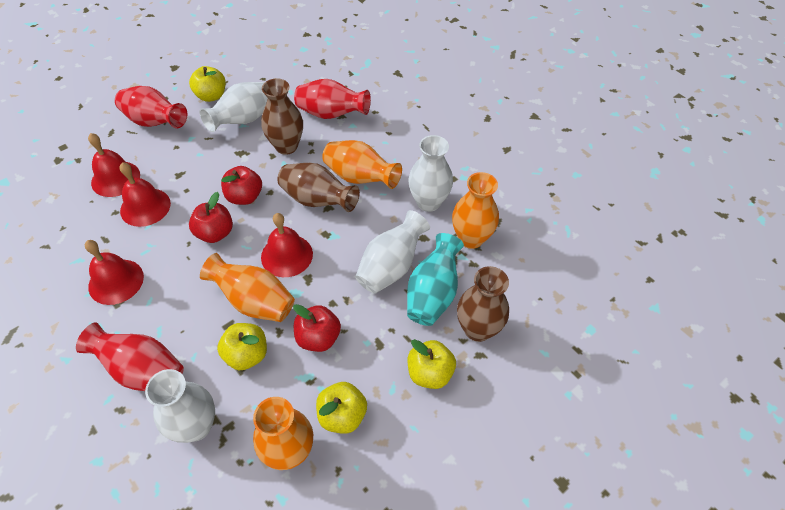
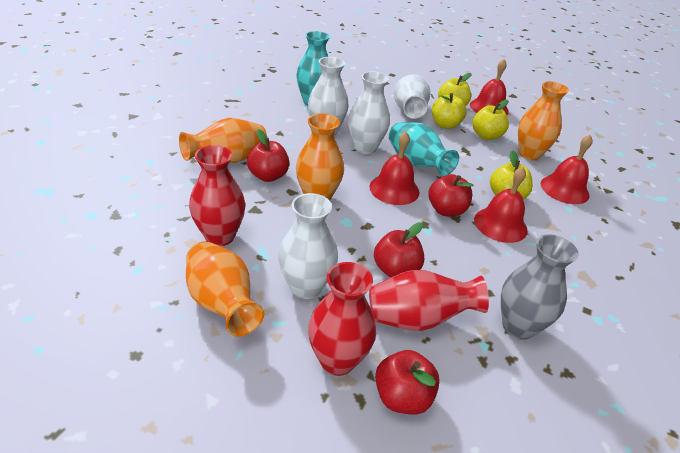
brown vase: [261,78,303,155] [277,163,360,212] [457,266,509,342] = 3 -> none = 0
grey vase: none = 0 -> [501,234,579,340] = 1
red apple: [189,192,233,243] [221,166,262,205] [293,304,341,352] = 3 -> [247,129,290,182] [374,222,424,278] [375,350,440,415] [429,174,473,217] = 4
turquoise vase: [407,233,464,326] = 1 -> [296,31,330,106] [389,122,459,176] = 2

